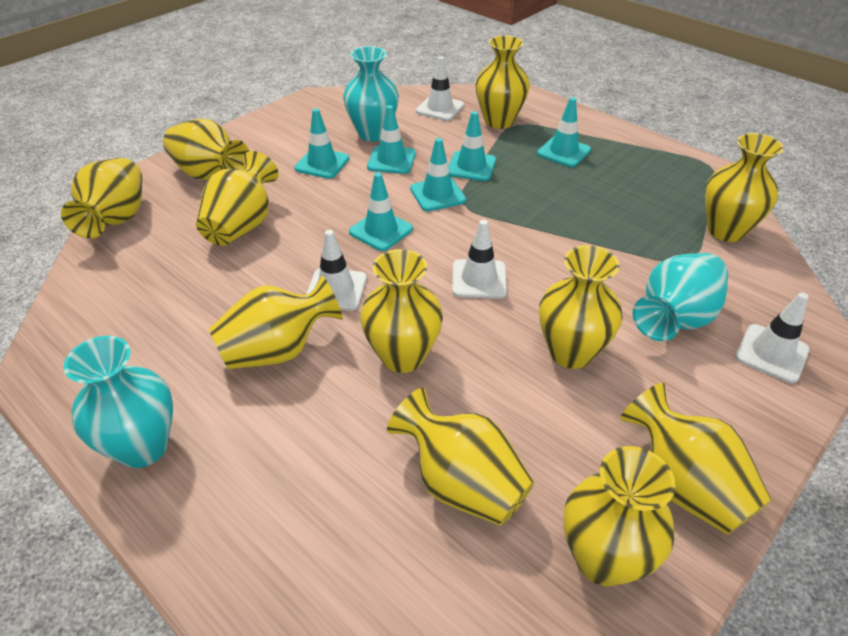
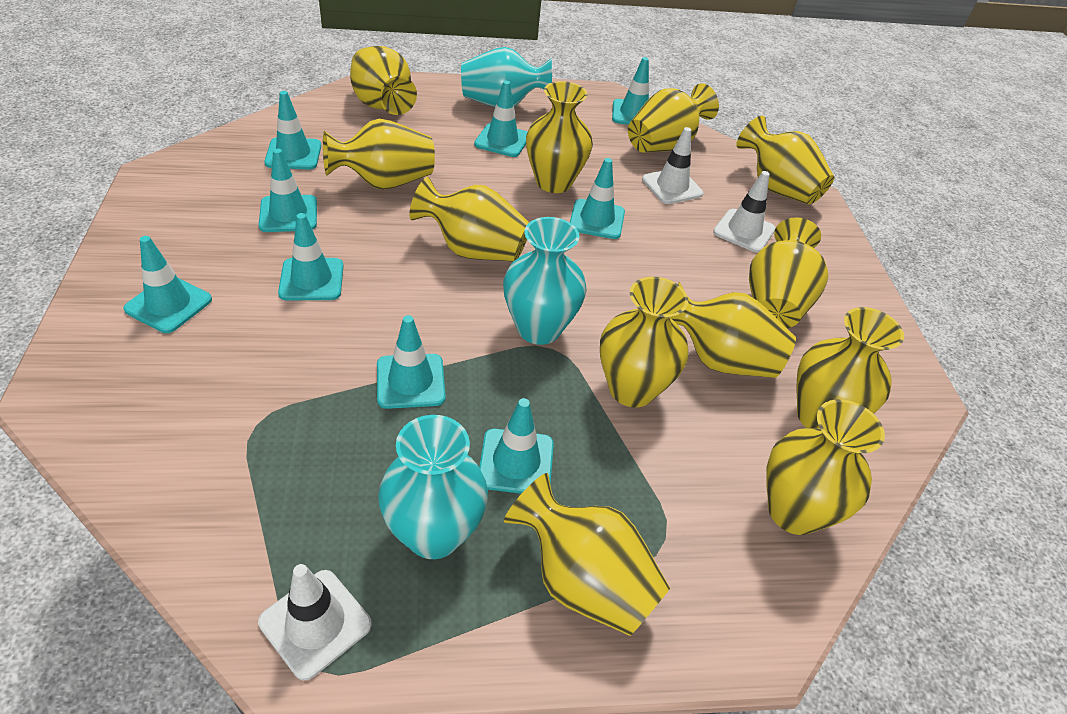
turquoise traffic cone: [294,108,349,179] [349,172,413,251] [367,105,416,174] [410,138,466,211] [448,111,496,181] [537,97,591,167] = 6 -> [123,236,212,333] [259,149,317,232] [264,91,321,169] [278,213,343,300] [377,315,446,409] [474,81,528,157] [479,398,554,494] [570,158,625,239] [612,57,649,125] = 9
white traffic cone: [306,230,367,311] [416,56,464,121] [452,220,507,299] [735,292,810,383] = 4 -> [258,564,372,680] [642,127,703,204] [713,171,776,252] = 3
yellow vase: [61,158,142,238] [163,119,249,180] [196,151,279,246] [209,275,343,369] [360,249,443,373] [387,388,535,526] [475,35,530,129] [539,245,623,369] [563,446,675,586] [620,383,772,535] [705,133,784,242] = 11 -> [323,119,435,190] [350,46,417,115] [409,177,529,261] [504,473,670,636] [526,81,593,193] [600,277,689,408] [628,83,719,153] [670,282,796,378] [736,116,834,205] [749,217,828,328] [766,399,885,535] [796,307,904,428] = 12

